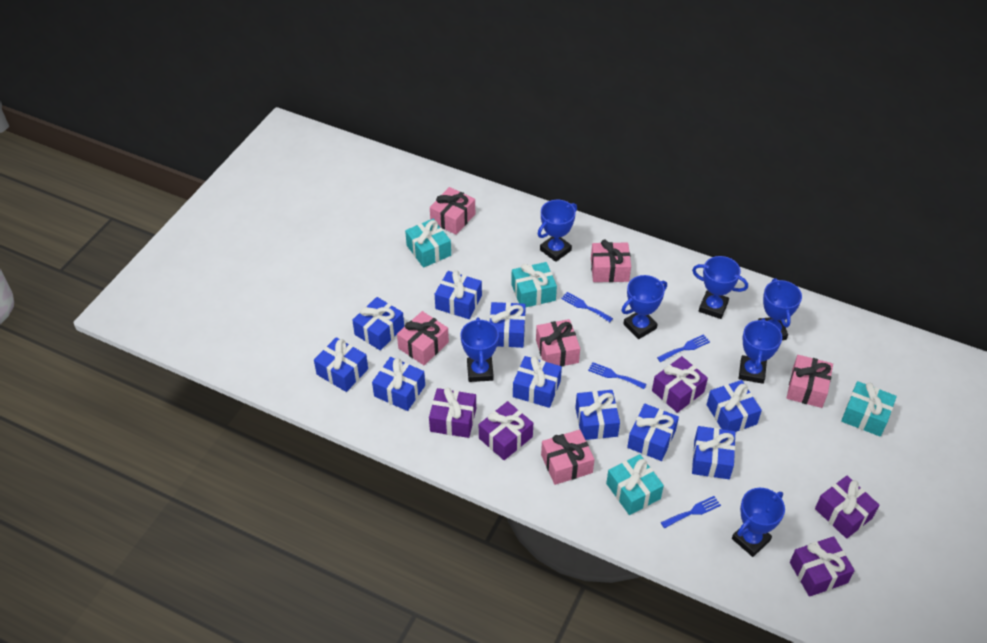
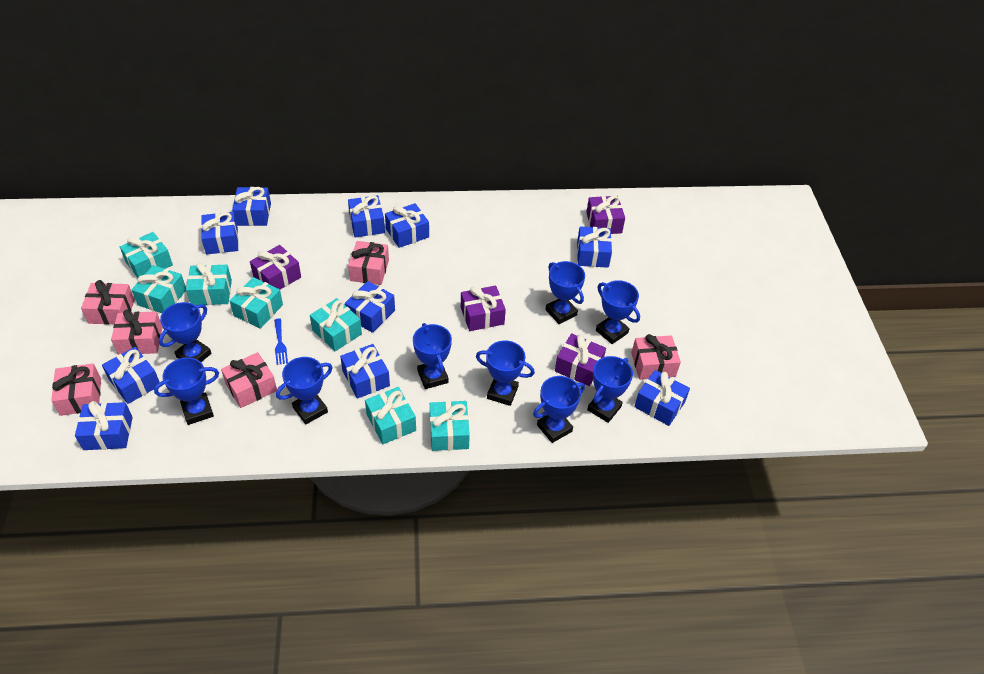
blue fork: [561,292,613,322] [588,362,647,389] [657,334,710,362] [661,496,721,528] = 4 -> [274,319,288,365] = 1
blue trophy: [460,317,499,382] [538,200,577,262] [622,275,667,339] [692,256,748,319] [732,488,785,557] [739,318,782,384] [758,278,802,340] = 7 -> [154,357,219,425] [159,302,212,362] [276,357,333,424] [413,323,452,389] [476,340,535,406] [533,376,585,443] [545,261,585,324] [587,356,633,423] [596,280,640,344] = 9
purple gift: [429,387,476,438] [479,401,533,460] [652,356,708,413] [790,536,855,597] [815,476,879,539] = 5 -> [250,245,301,290] [461,285,506,331] [555,333,606,386] [586,195,625,234] = 4
turquoise gift: [405,219,451,268] [511,262,557,307] [606,454,664,515] [841,381,897,437] = 4 -> [120,232,173,278] [132,265,186,313] [186,262,232,305] [229,277,283,329] [310,298,362,351] [365,387,416,444] [430,401,470,451] = 7

